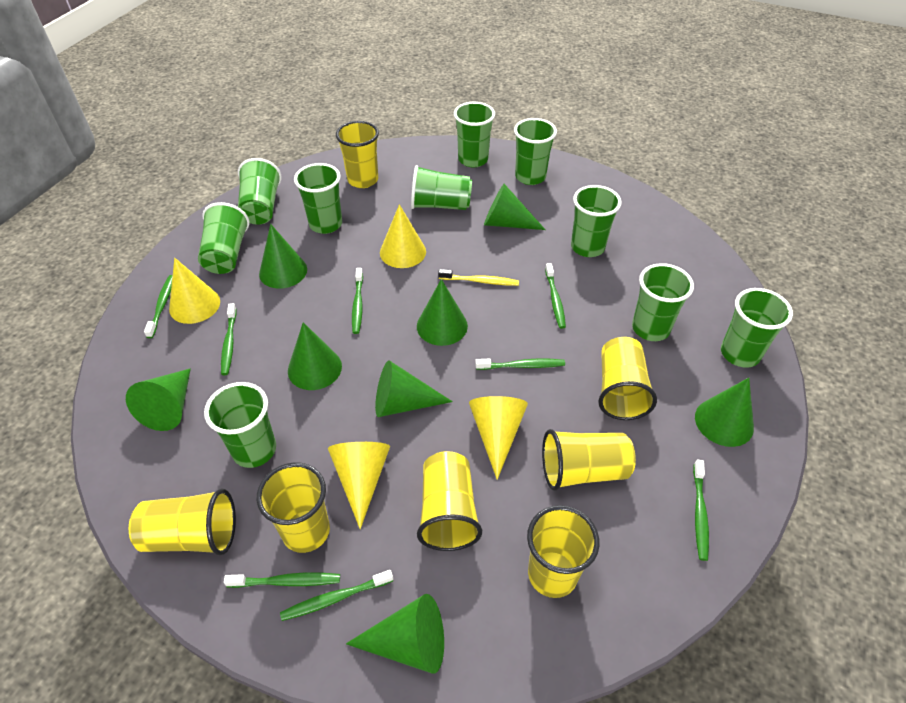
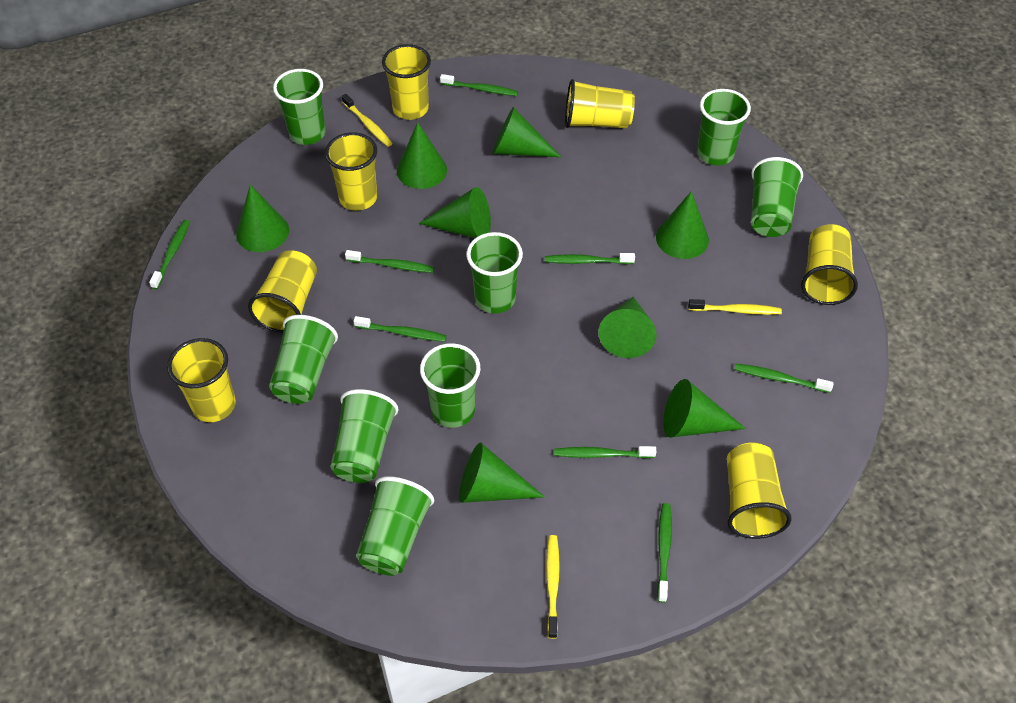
green cup: [198,202,249,274] [204,382,276,468] [238,158,281,225] [294,163,342,234] [411,165,472,210] [454,102,495,167] [514,118,557,185] [571,185,622,257] [632,263,694,341] [721,288,793,368] = 10 -> [269,315,338,404] [273,69,326,145] [331,389,398,483] [356,476,434,576] [420,343,480,428] [466,232,523,314] [697,89,751,166] [751,157,803,237] = 8
yellow cone: [169,258,220,324] [328,442,390,529] [380,204,426,268] [469,396,528,480] = 4 -> none = 0
yellow toothbrush: [438,269,519,286] = 1 -> [342,94,393,147] [546,535,560,639] [688,299,782,315] = 3

